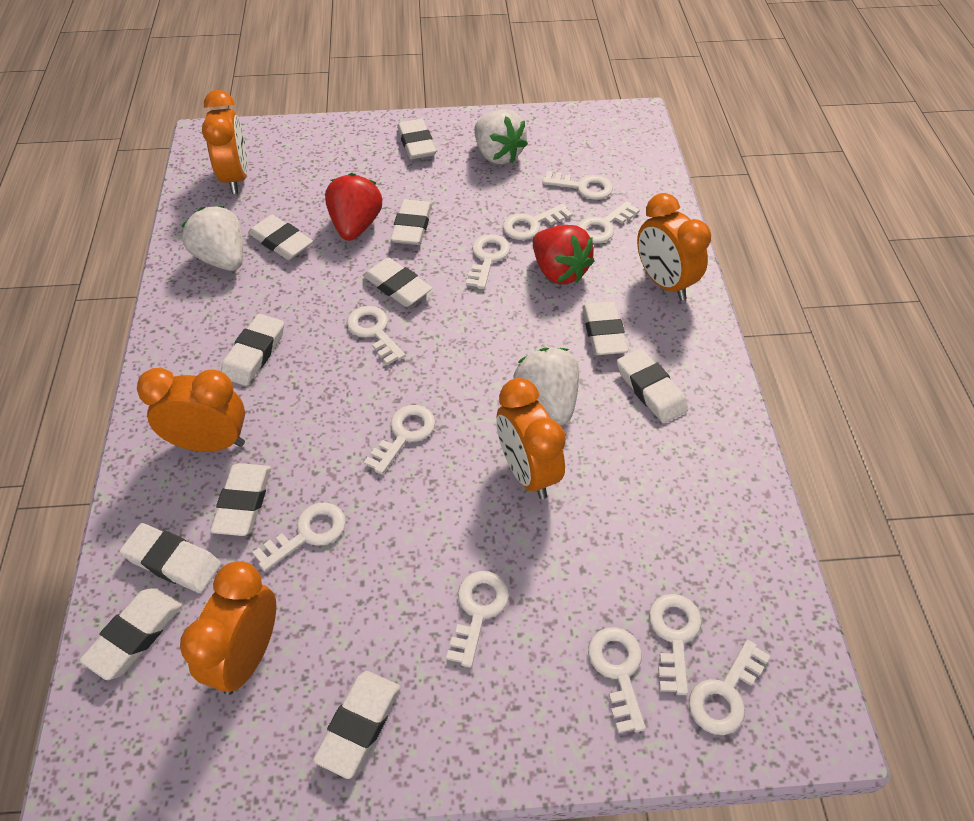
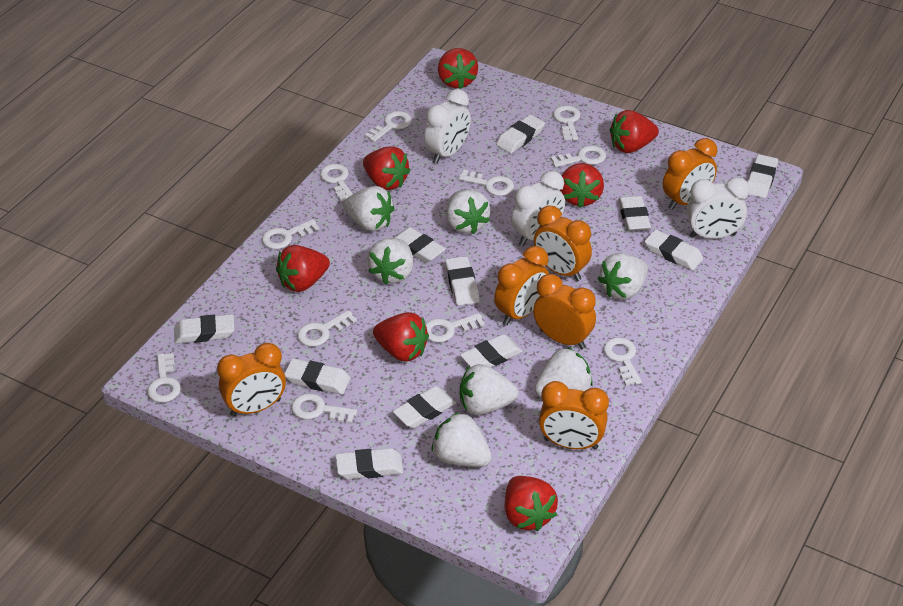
orange clock: [137,368,245,452] [180,561,276,695] [202,90,248,194] [496,378,566,499] [637,193,711,301] = 5 -> [217,343,286,417] [494,246,549,325] [533,274,596,349] [534,205,592,281] [539,381,609,449] [663,138,718,210] = 6
red strawberry: [325,173,382,241] [533,225,595,284] = 2 -> [276,245,330,292] [363,146,411,190] [373,312,429,362] [438,48,478,89] [505,476,558,531] [560,163,604,208] [610,110,659,153] = 7
white clock: none = 0 -> [424,89,471,164] [511,171,565,246] [687,177,750,239] = 3
white strawberry: [181,206,243,271] [474,109,528,164] [513,347,579,425] = 3 -> [343,186,395,231] [367,238,413,285] [432,412,492,467] [446,189,490,234] [460,364,519,415] [534,347,593,397] [598,253,648,300] = 7

